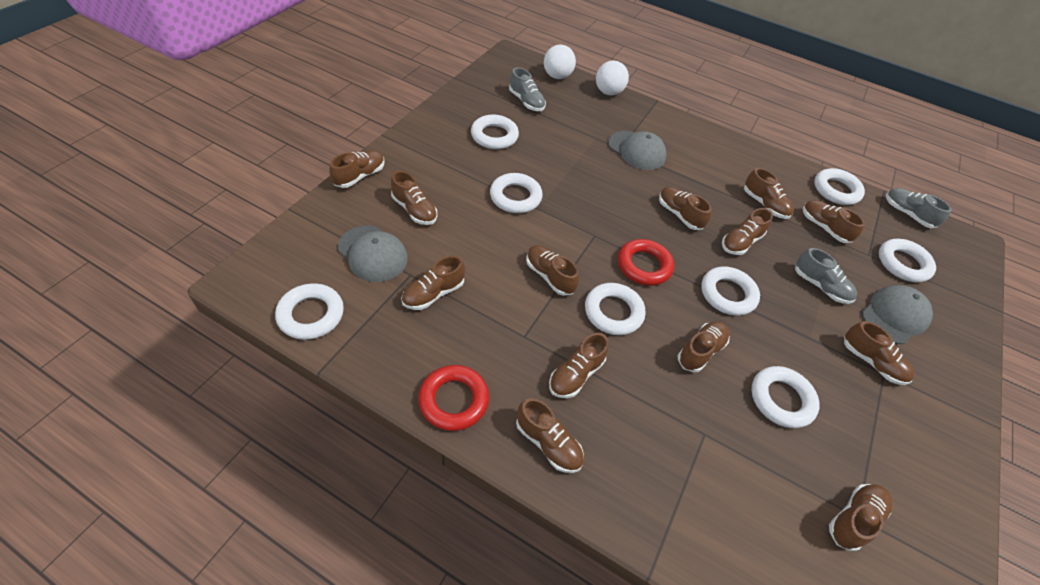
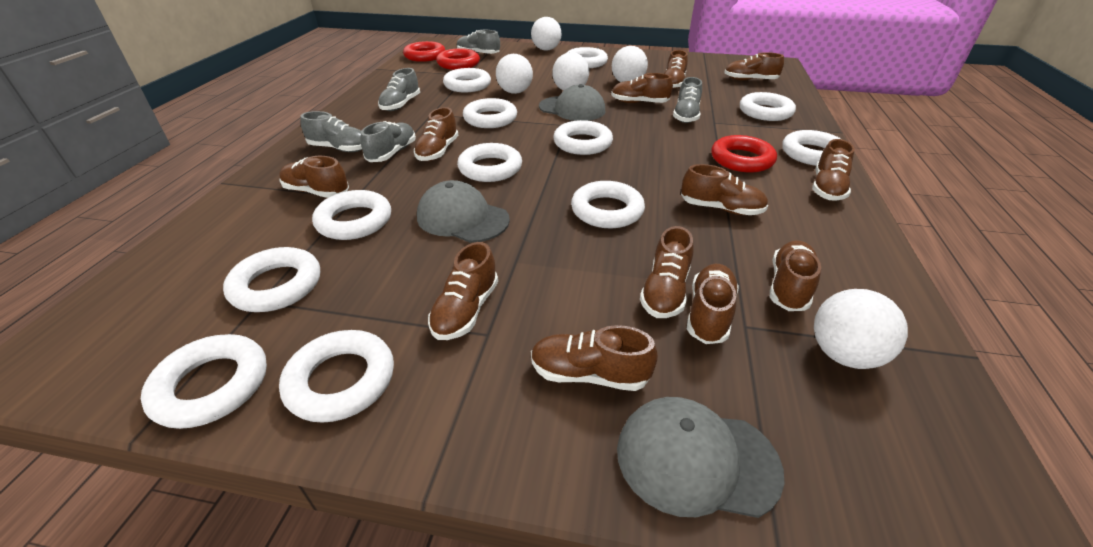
brown shoe: [329,150,385,188] [391,171,437,225] [401,256,465,310] [516,398,584,473] [526,245,579,296] [549,333,609,398] [659,187,712,230] [678,321,730,372] [722,208,773,255] [744,168,794,219] [803,200,865,243] [829,484,892,551] [844,321,915,385] = 13 -> [279,156,349,198] [414,107,458,161] [428,242,498,340] [531,325,658,391] [611,73,673,103] [640,226,693,318] [664,50,688,89] [681,164,768,215] [687,264,739,344] [724,52,784,81] [770,240,821,311] [812,139,855,201] = 12
grey shoe: [509,67,546,111] [795,248,857,304] [886,188,952,228] = 3 -> [300,111,362,152] [361,121,416,162] [378,68,420,111] [457,30,500,54] [673,77,702,123] = 5
red ring: [418,365,489,431] [618,239,674,286] = 2 -> [403,41,445,62] [436,48,480,70] [711,135,777,173] = 3
white ball: [544,45,576,79] [596,61,629,95] = 2 -> [496,54,533,94] [531,17,562,51] [552,52,589,91] [612,46,648,82] [814,289,908,369] = 5
white ring: [275,283,344,340] [471,115,519,149] [490,173,543,213] [585,283,645,335] [701,266,760,316] [751,366,820,428] [814,168,865,205] [879,239,936,282] = 8 -> [141,334,267,429] [223,247,320,312] [279,330,394,423] [312,190,391,240] [443,68,491,92] [457,143,522,182] [463,98,517,128] [553,120,613,155] [567,47,608,68] [571,181,645,228] [740,92,796,121] [782,130,841,166] = 12

